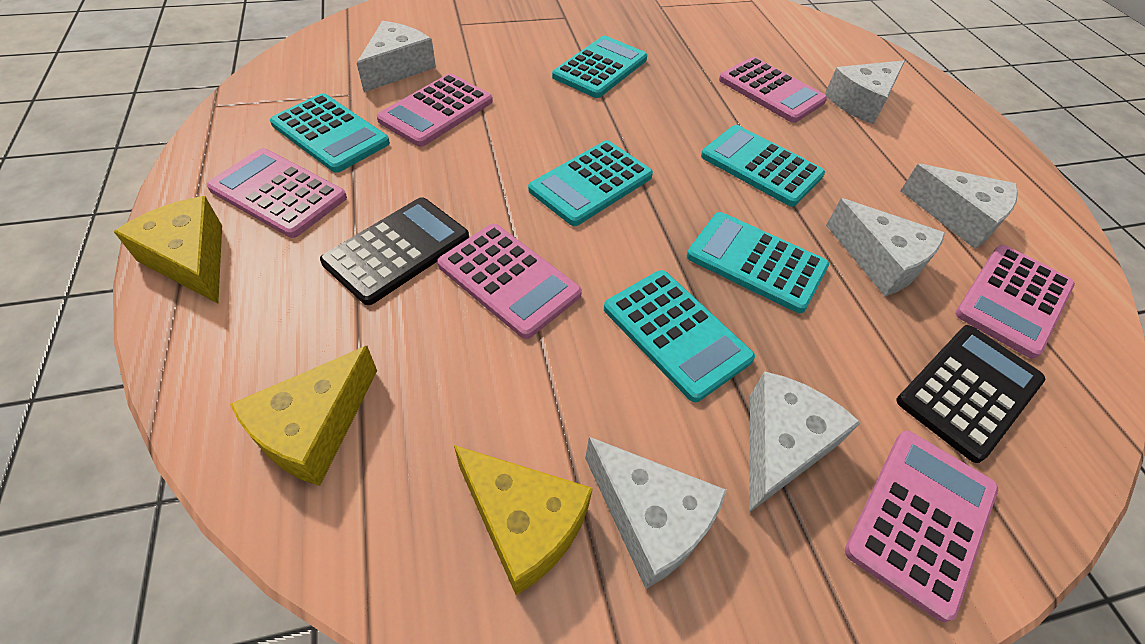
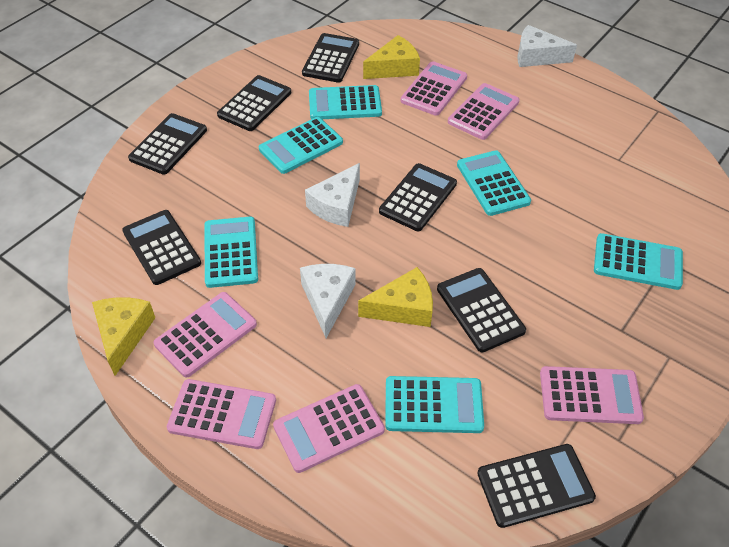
black calculator: [320,197,469,305] [896,325,1045,463] = 2 -> [122,210,201,285] [128,113,207,175] [217,75,291,131] [302,33,359,83] [379,163,457,231] [437,268,526,352] [477,444,596,528] = 7
white cheese: [357,21,436,92] [585,437,727,589] [749,371,861,513] [825,60,905,124] [826,198,945,296] [900,164,1018,249] = 6 -> [300,264,356,338] [305,163,360,227] [517,25,577,67] = 3

